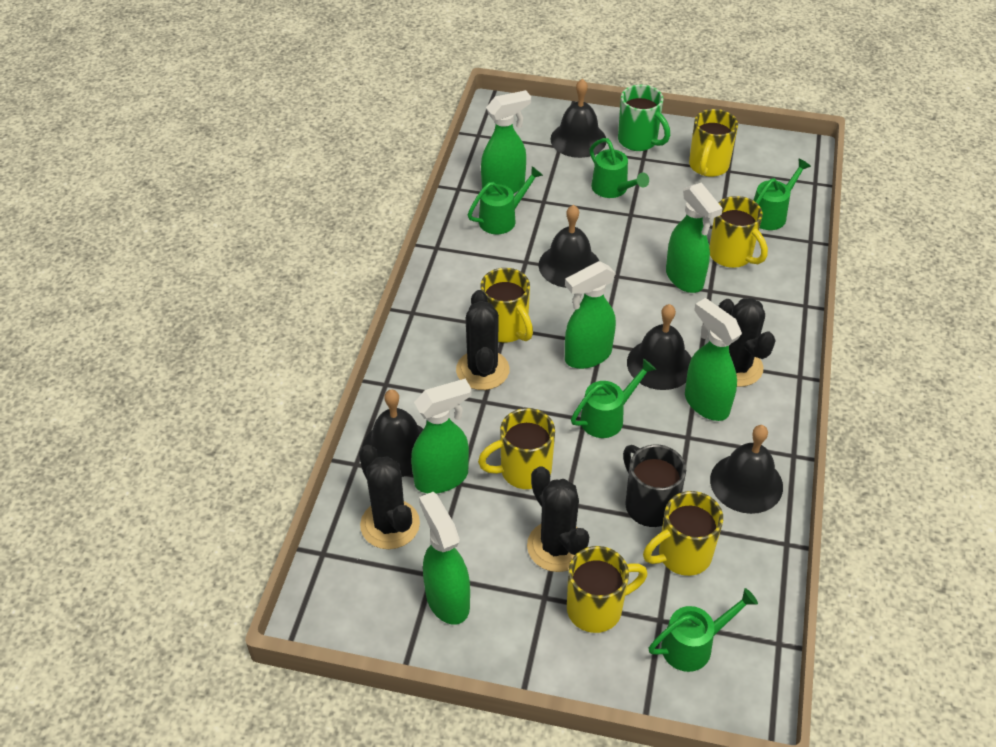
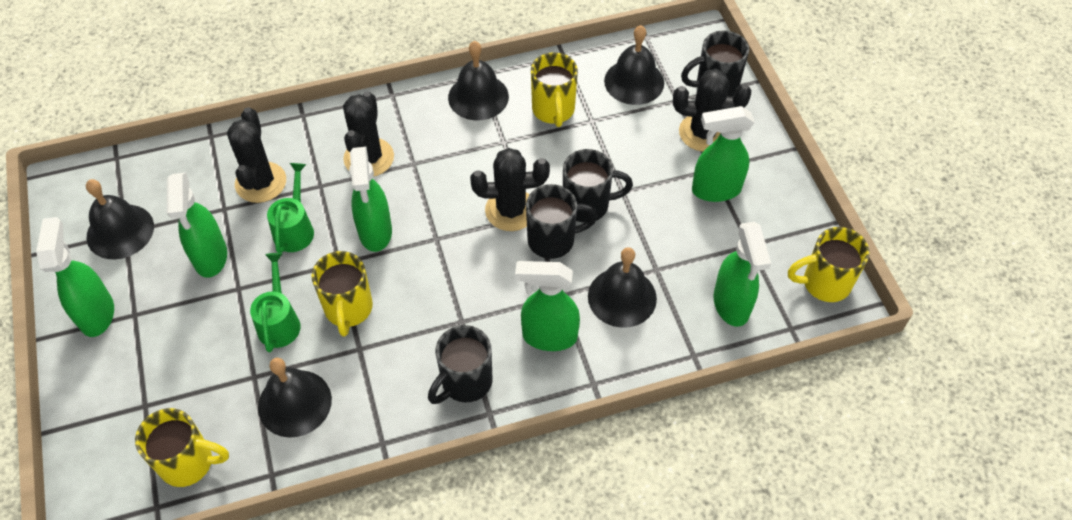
black mug: [623,445,686,527] = 1 -> [428,325,493,404] [526,184,598,259] [563,149,633,223] [681,31,749,96] = 4
green mug: [618,85,670,151] = 1 -> none = 0
green watering can: [468,166,543,234] [571,359,656,438] [590,138,649,198] [648,588,758,672] [753,159,811,230] = 5 -> [250,253,300,352] [267,163,314,253] = 2
yellow mug: [478,408,555,489] [480,268,533,343] [567,546,647,633] [643,491,723,576] [689,109,738,177] [709,196,768,268] = 6 -> [135,408,229,487] [312,251,373,337] [531,53,578,127] [788,227,869,302] = 4

